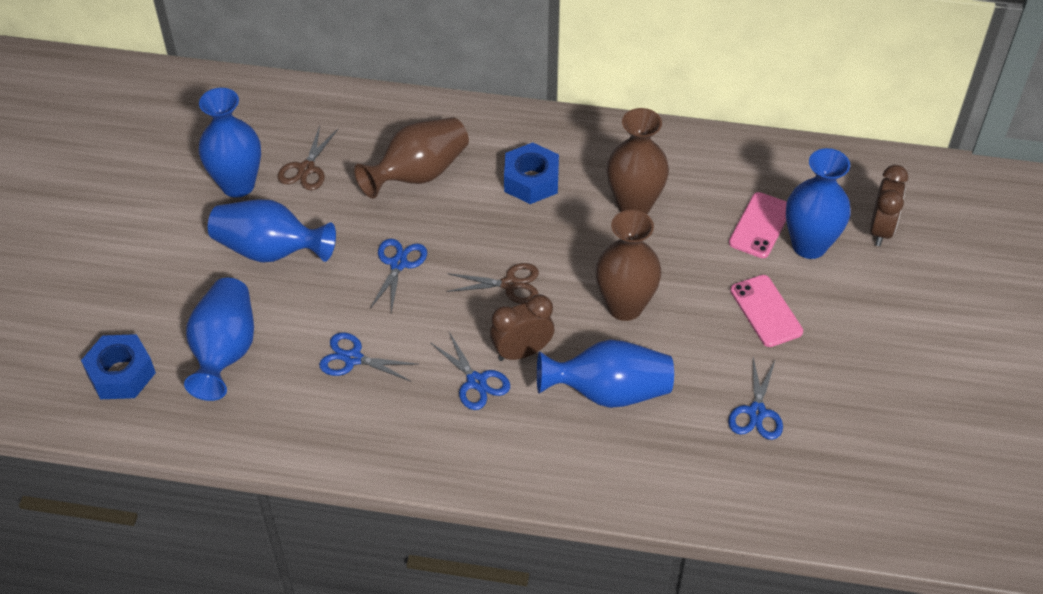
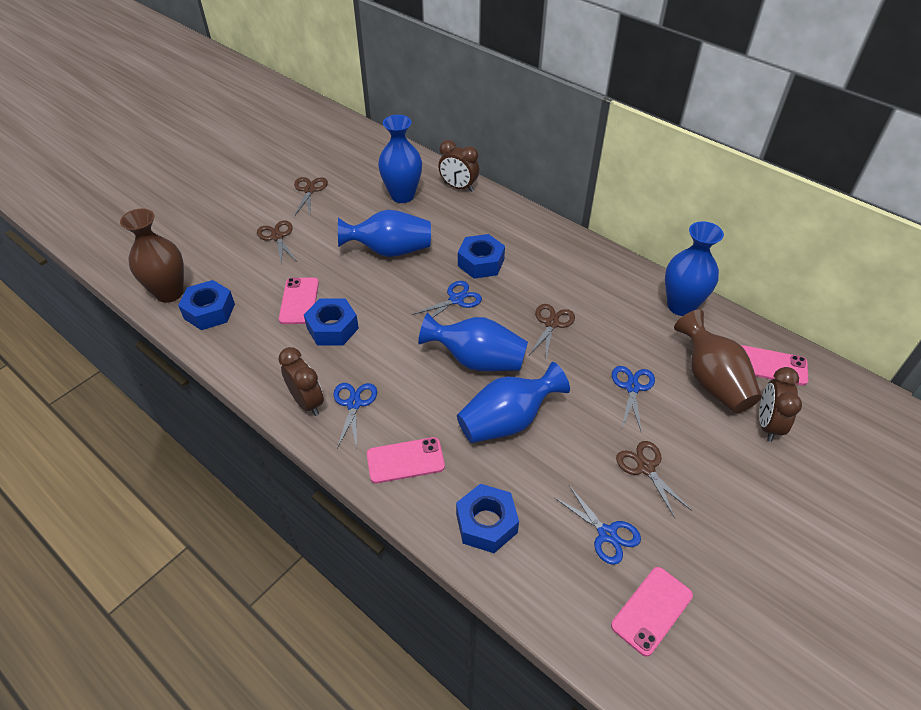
blue nut: [81,334,156,399] [504,143,559,204] = 2 -> [178,280,235,330] [304,298,359,345] [456,484,519,553] [458,234,505,279] = 4
brown clock: [490,294,554,361] [870,165,908,246] = 2 -> [278,347,324,416] [438,140,479,192] [759,367,802,442] = 3
brown scissors: [277,126,338,190] [447,263,539,304] = 2 -> [257,221,296,266] [294,177,328,215] [529,304,575,359] [616,441,692,518] = 4
brown vase: [354,117,469,199] [595,210,662,321] [606,108,669,214] = 3 -> [120,209,184,303] [674,310,762,413] = 2
pink phone: [729,192,787,258] [730,275,803,347] = 2 -> [279,278,319,324] [367,437,445,483] [611,567,693,656] [741,345,808,386] = 4

